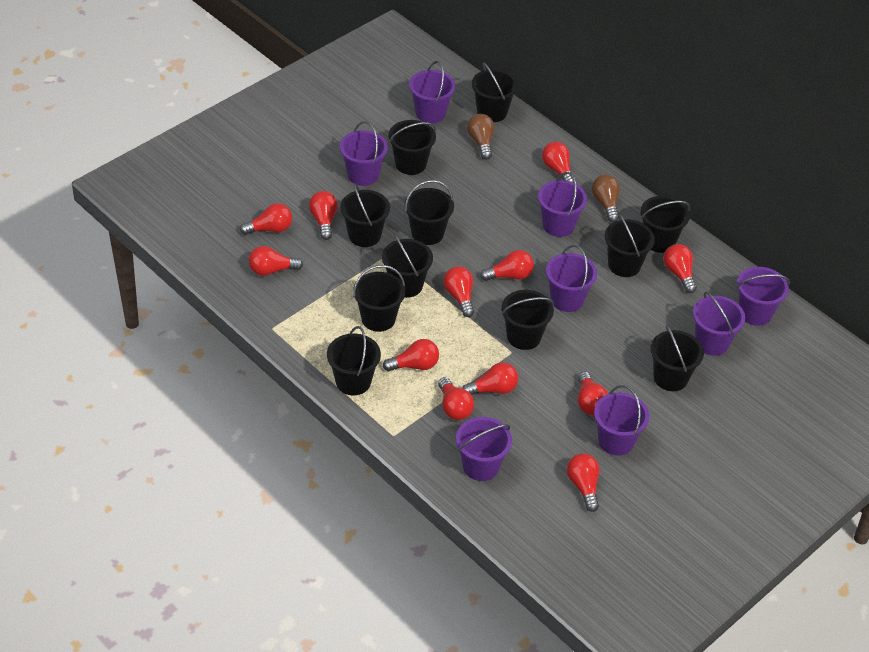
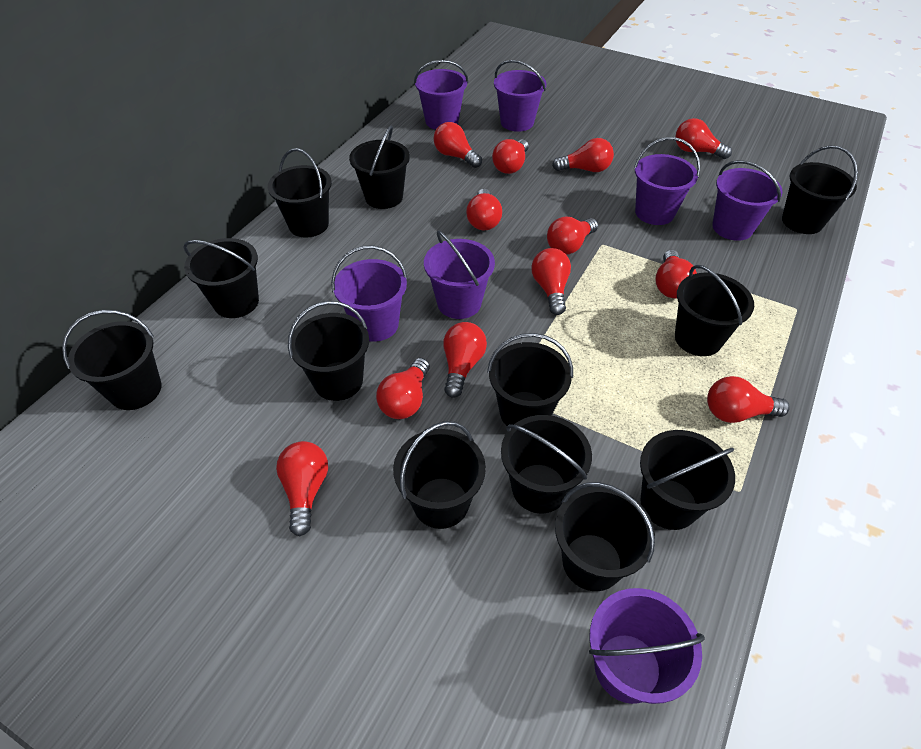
black bucket: [327,326,381,395] [340,183,390,247] [353,265,405,332] [382,234,433,298] [388,120,436,175] [405,180,454,245] [472,62,518,122] [501,290,554,350] [605,213,655,277] [640,196,690,253] [650,325,704,391] = 11 -> [62,310,162,410] [183,238,259,318] [268,148,332,238] [288,301,369,401] [349,125,410,209] [393,421,486,529] [487,333,573,426] [501,415,592,513] [555,482,655,591] [640,430,735,530] [675,265,754,356] [782,145,858,234] = 12
brown light bulb: [467,114,494,160] [592,175,620,222] = 2 -> none = 0
purple bucket: [340,121,388,186] [409,61,455,123] [456,417,512,481] [538,172,587,237] [546,245,597,312] [594,385,649,456] [693,291,745,356] [737,267,790,326] = 8 -> [331,245,408,342] [414,60,468,130] [424,231,495,319] [494,60,547,132] [589,588,705,704] [634,137,700,225] [712,160,783,241] = 7

